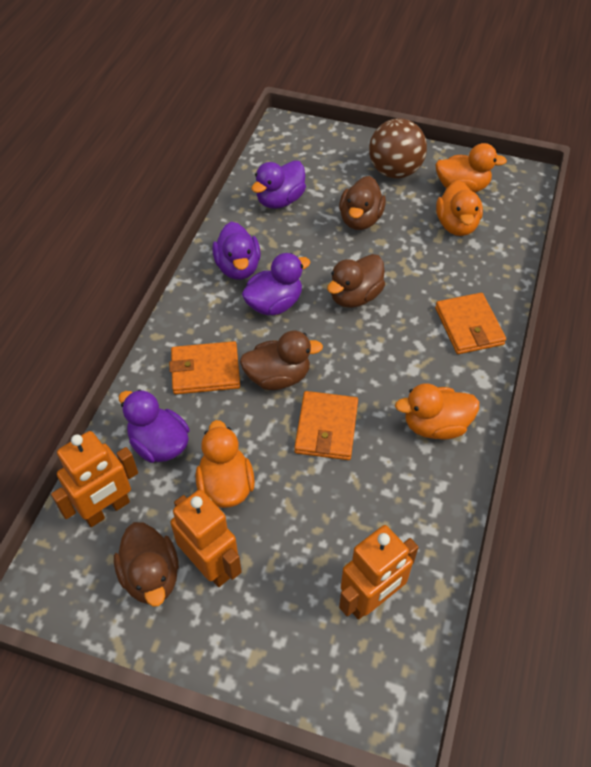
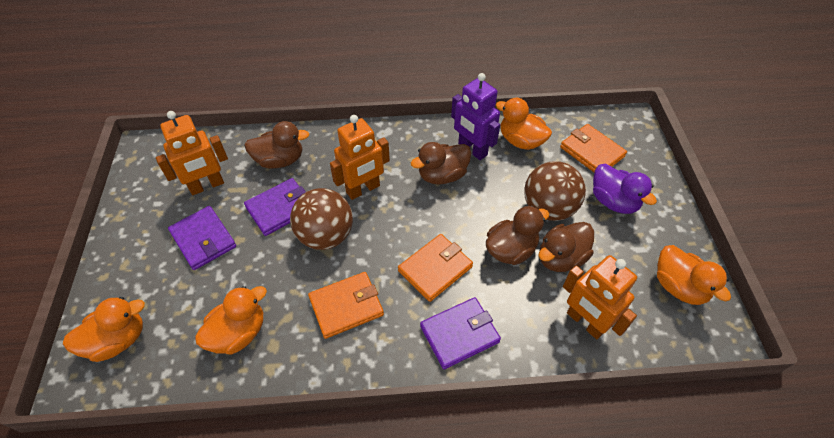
brown ball: [369,118,427,179] = 1 -> [290,188,353,250] [524,161,586,221] = 2
purple duck: [119,389,189,463] [212,222,261,280] [242,253,310,316] [251,160,306,209] = 4 -> [593,164,657,214] = 1
purple robot: none = 0 -> [451,73,500,160] = 1
purple wallet: none = 0 -> [168,206,236,270] [244,178,306,236] [420,297,501,369] = 3

